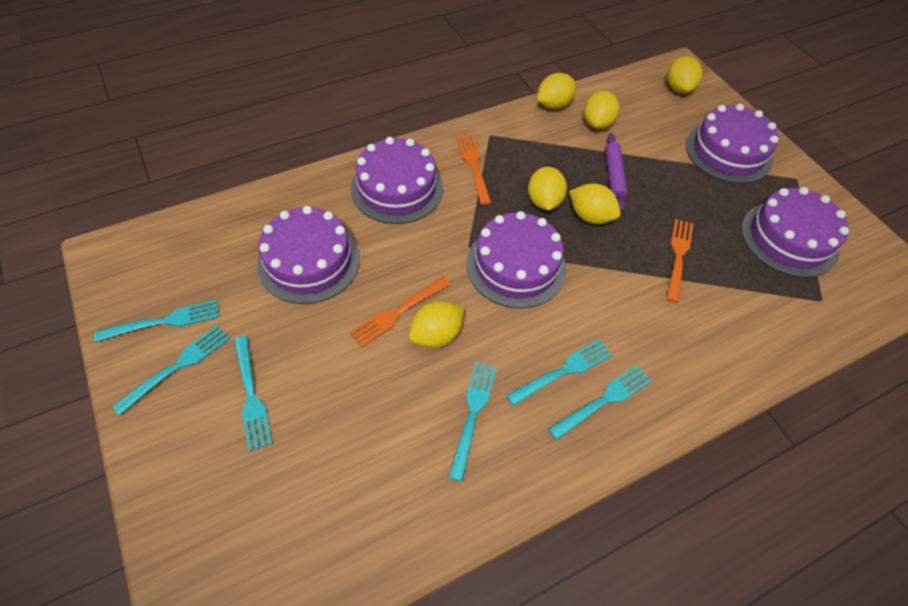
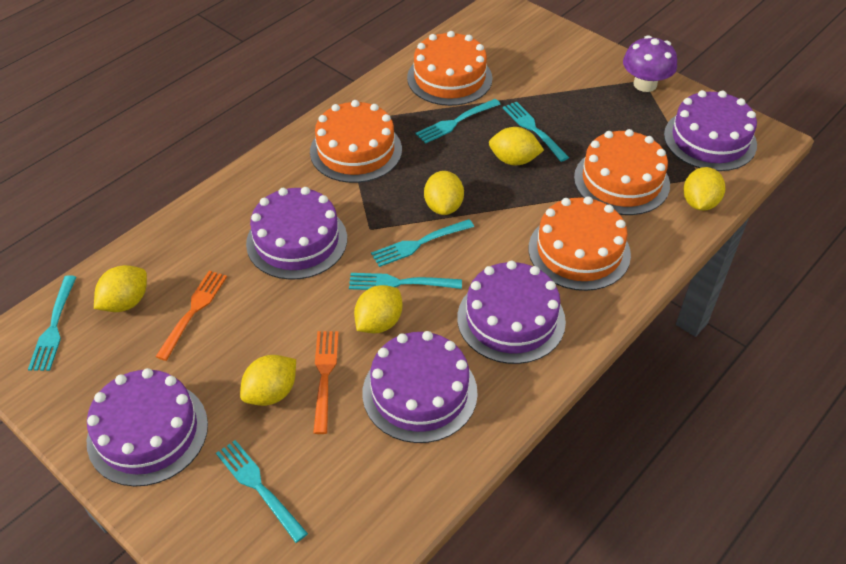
orange cake: none = 0 -> [310,100,402,183] [407,31,493,106] [529,196,631,291] [574,129,670,215] = 4
orange fork: [349,277,451,348] [457,134,491,205] [666,219,693,303] = 3 -> [156,271,227,361] [313,331,339,434] = 2
purple mushroom: none = 0 -> [623,35,677,92] = 1
purple rolling pin: [605,133,628,212] = 1 -> none = 0

